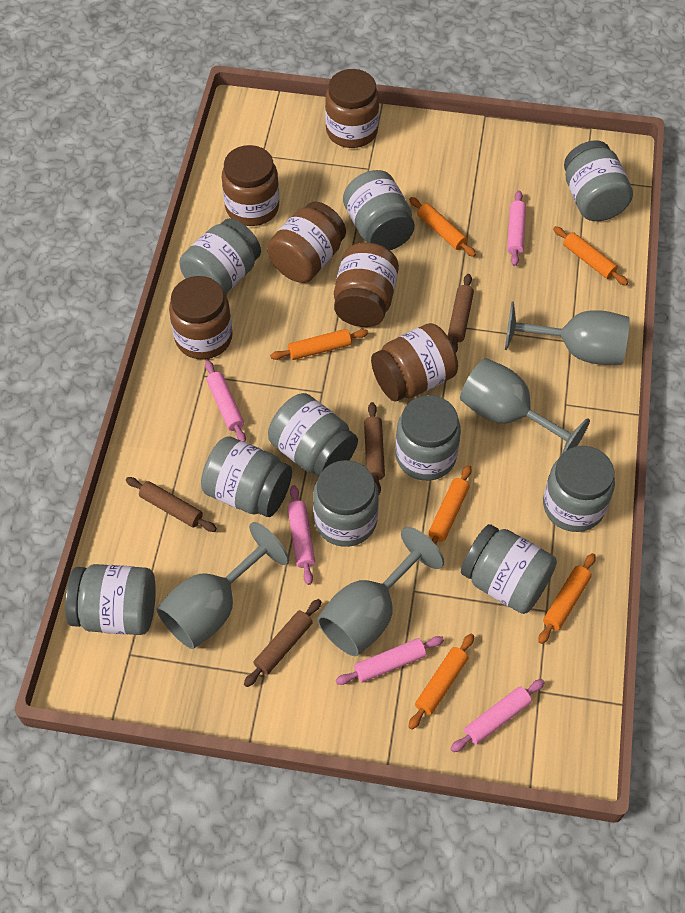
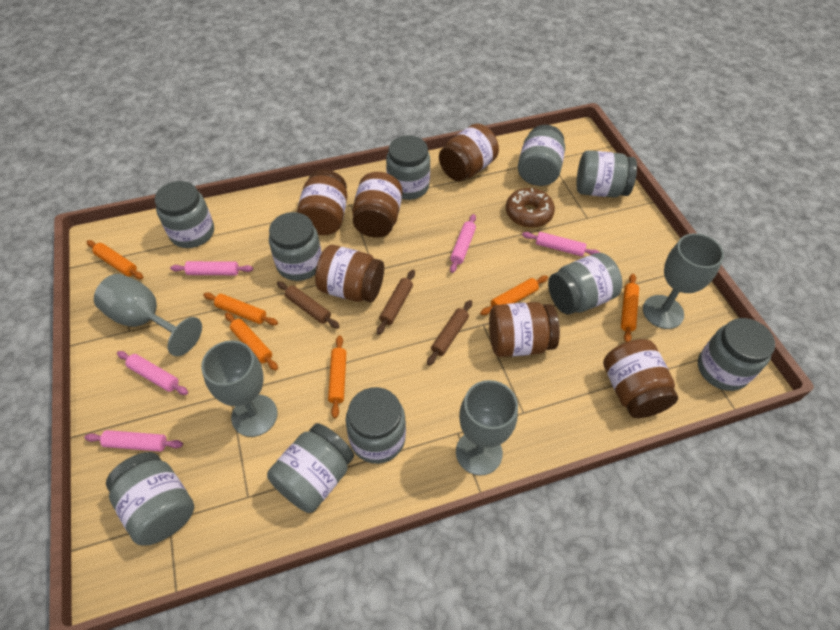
brown donut: none = 0 -> [506,188,555,228] = 1
brown rolling pin: [126,477,217,532] [244,599,321,687] [364,402,385,494] [448,274,474,352] = 4 -> [277,281,340,329] [377,270,415,335] [427,300,472,366] = 3

